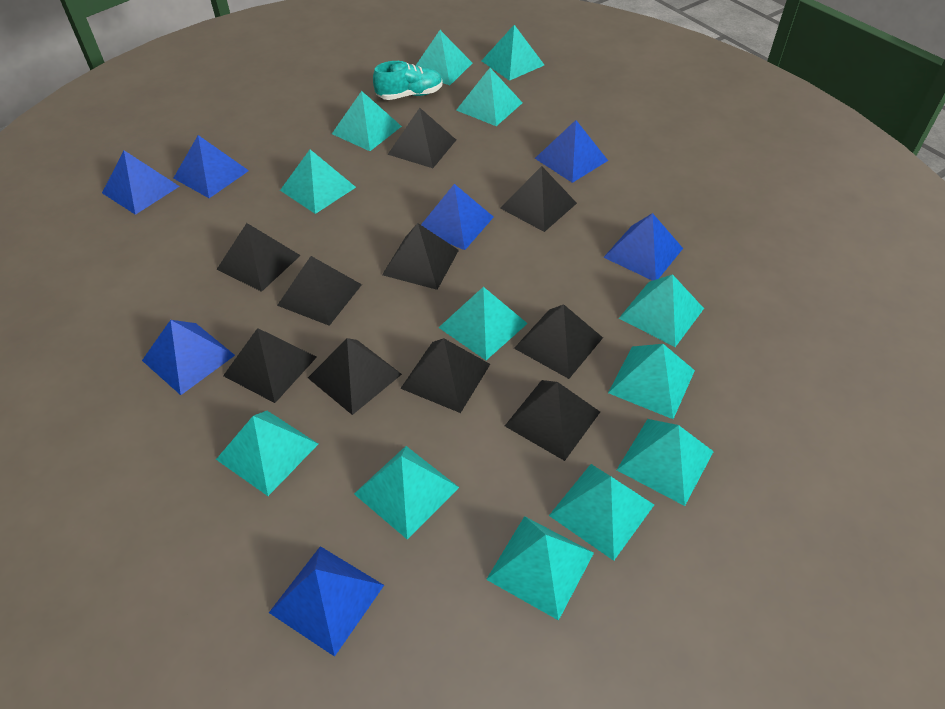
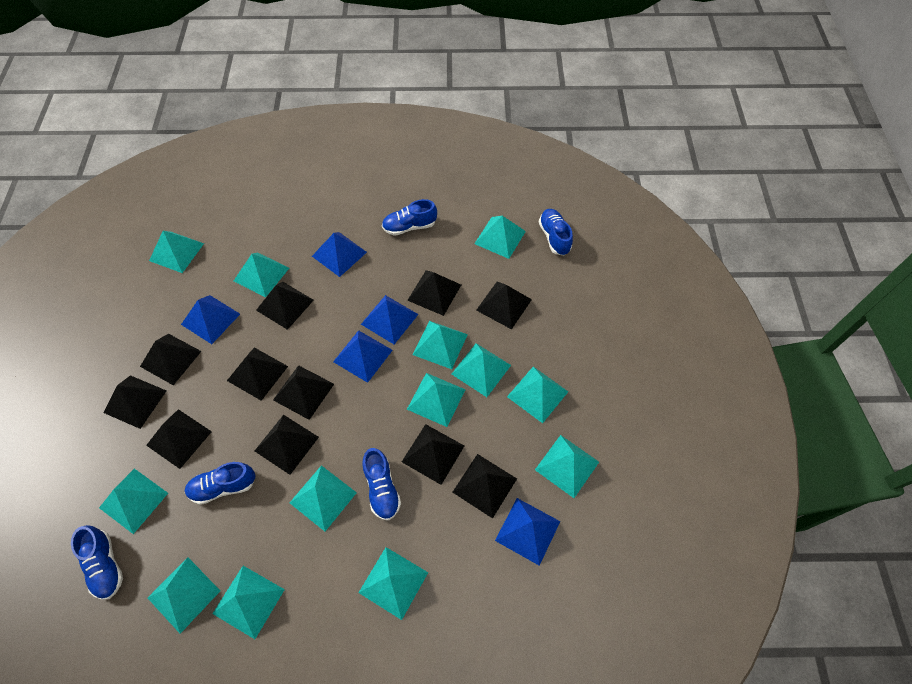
black pyramid: [217,223,301,292] [223,328,317,403] [277,256,362,326] [308,338,402,415] [382,223,459,290] [387,108,456,168] [400,338,490,413] [500,166,577,232] [505,380,600,461] [514,304,603,379] = 10 -> [103,375,166,429] [140,334,201,385] [146,409,212,469] [227,347,288,401] [255,415,319,475] [256,282,314,330] [273,365,334,420] [402,424,464,485] [407,270,461,316] [452,454,517,519] [476,281,532,329] = 11
blue pyramid: [102,151,180,215] [142,320,235,395] [173,135,249,198] [269,546,384,657] [421,184,494,250] [535,120,608,183] [603,213,683,281] = 7 -> [181,295,240,344] [312,232,367,277] [333,330,393,383] [361,295,419,344] [495,498,560,566] = 5
blue shoe: none = 0 -> [71,525,123,600] [185,462,255,505] [362,448,401,521] [382,199,437,236] [539,209,573,255] = 5
turquoise shoe: [373,61,443,100] = 1 -> none = 0

